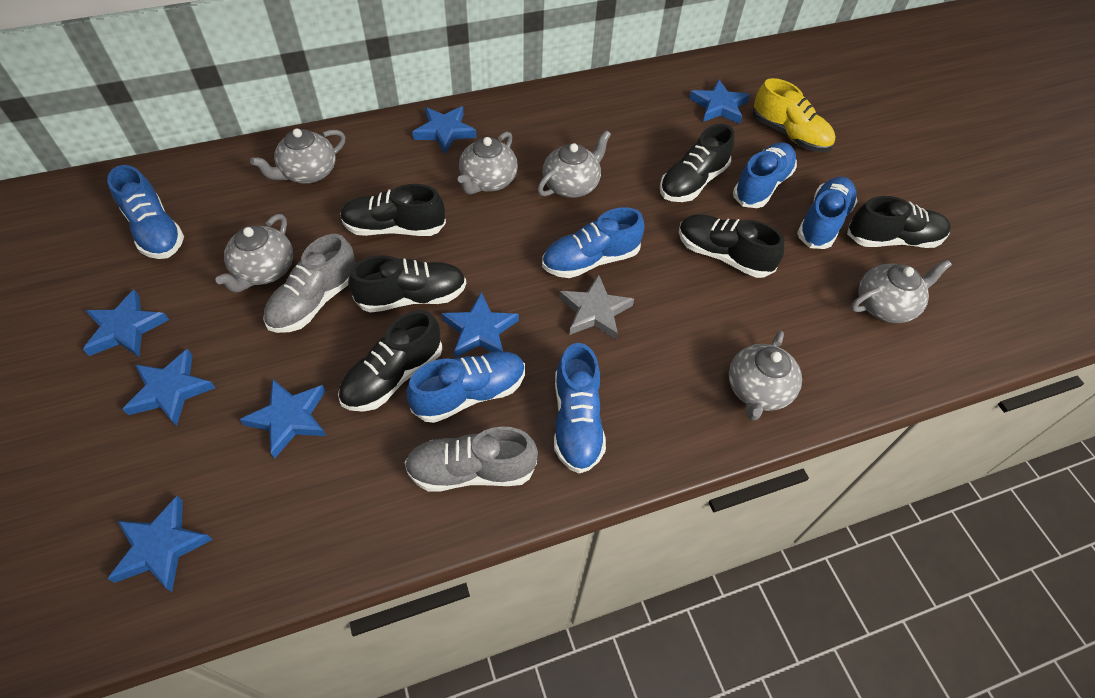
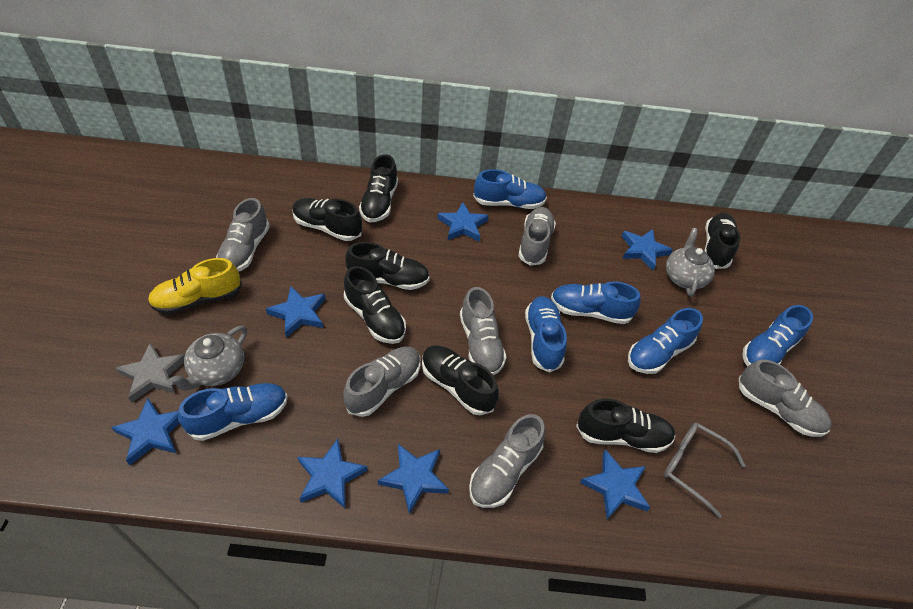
black shoe: [338,310,443,412] [340,184,446,236] [348,255,466,313] [660,124,734,202] [679,214,785,278] [847,196,951,248] = 6 -> [292,198,362,241] [344,266,406,344] [345,242,430,290] [359,154,398,222] [422,345,499,415] [576,399,675,453] [704,213,740,269] = 7
grey glasses: none = 0 -> [664,423,746,518] = 1
grey shoe: [263,234,356,333] [404,426,538,492] = 2 -> [216,198,270,272] [343,347,421,417] [460,287,507,375] [469,414,545,508] [518,207,556,266] [738,359,832,437] = 6
grey teapot: [215,214,293,293] [250,128,345,184] [458,131,518,195] [537,130,611,198] [729,330,802,421] [851,259,952,323] = 6 -> [168,326,247,391] [666,228,715,296] = 2

